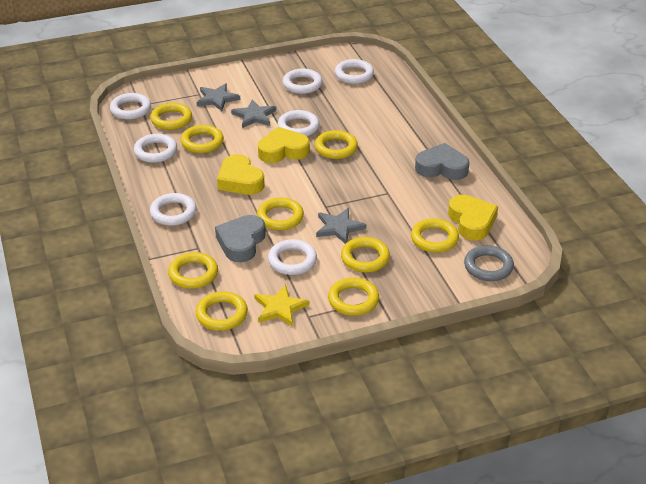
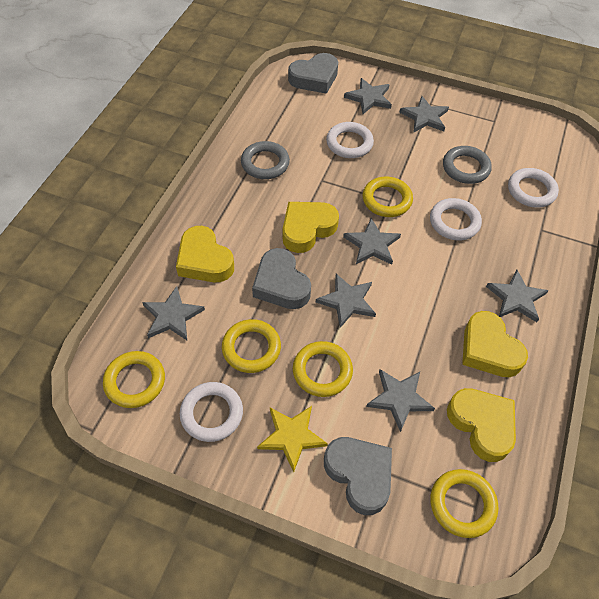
grey heart: [215,215,266,262] [415,143,469,180] = 2 -> [252,248,311,309] [288,53,338,94] [324,437,392,515] = 3
grey ring: [464,245,514,281] = 1 -> [241,141,290,179] [443,146,492,184] = 2
grey star: [197,83,240,111] [231,99,276,128] [316,208,366,244] = 3 -> [142,286,205,340] [316,274,376,328] [343,218,401,265] [344,78,392,114] [366,369,435,432] [399,96,449,133] [486,270,549,322] = 7
white ring: [110,93,151,120] [134,134,177,163] [150,193,197,226] [268,239,317,275] [277,110,320,136] [283,69,322,94] [335,59,374,84] = 7 -> [180,382,243,442] [326,122,374,158] [430,198,482,240] [508,168,559,208] = 4
yellow heart: [217,154,265,195] [258,127,310,163] [448,195,498,241] = 3 -> [176,226,234,282] [283,202,339,253] [447,388,516,462] [462,311,528,377] = 4
yellow ring: [150,103,192,130] [168,252,218,289] [181,125,224,153] [196,291,248,331] [257,197,304,230] [315,130,358,159] [328,277,379,316] [341,237,390,272] [411,218,459,253] = 9 -> [103,351,165,408] [222,319,281,373] [293,341,353,397] [363,177,413,217] [430,469,498,538] = 5

